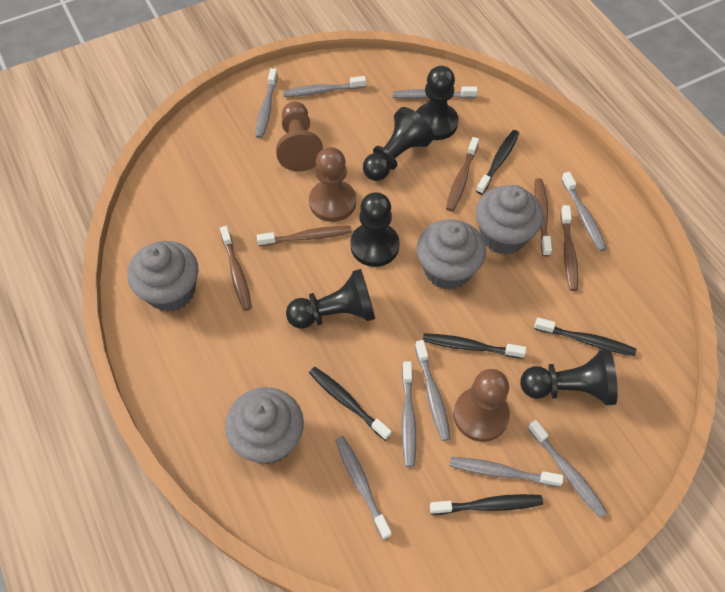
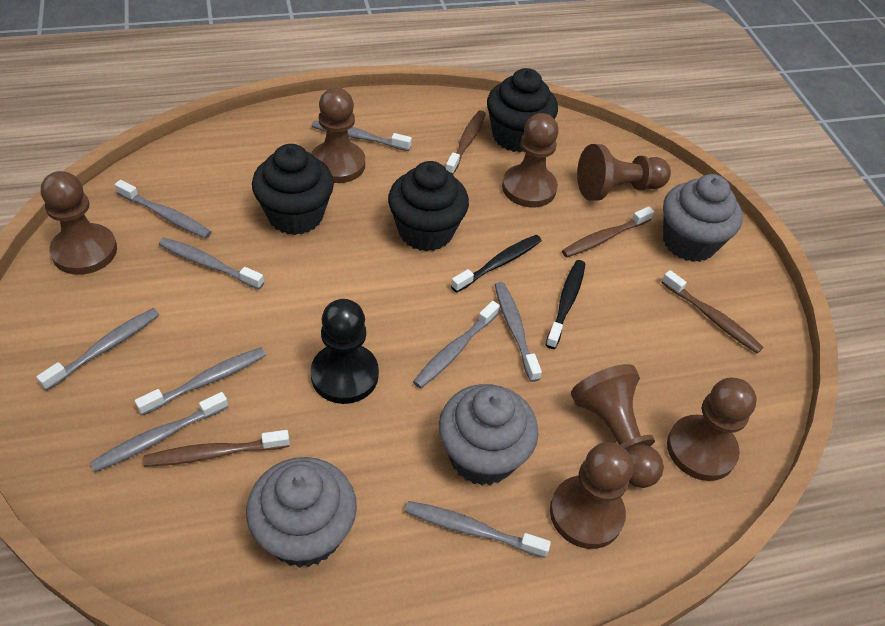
black cupcake: none = 0 -> [252,144,334,235] [388,161,469,251] [487,68,558,153] = 3
black pawn: [286,269,375,328] [351,192,399,267] [363,107,434,181] [416,66,459,140] [520,349,618,405] = 5 -> [311,299,379,404] = 1
black toothbrush: [309,367,392,441] [423,333,526,359] [430,494,543,515] [476,130,519,194] [534,317,636,356] = 5 -> [451,235,542,293] [546,260,585,349] = 2
brown pawn: [276,101,323,172] [309,147,356,222] [453,369,510,442] = 3 -> [41,171,117,275] [311,88,365,183] [502,113,559,207] [550,442,633,549] [571,364,664,488] [577,144,671,201] [667,378,757,481] = 7
brown toothbrush: [220,226,252,311] [257,226,352,246] [446,137,479,212] [534,178,552,257] [560,205,578,291] = 5 -> [143,430,290,467] [446,110,486,175] [562,207,654,258] [661,270,764,354] = 4
grey cupcake: [127,241,198,312] [225,387,304,464] [417,219,486,290] [476,185,544,254] = 4 -> [246,457,357,568] [439,384,539,485] [663,174,743,262] = 3

